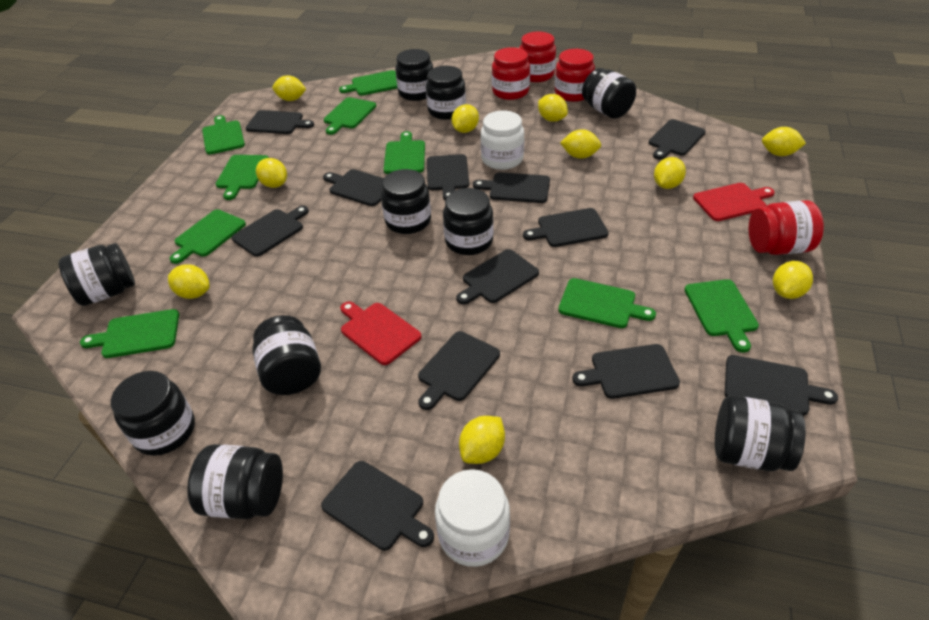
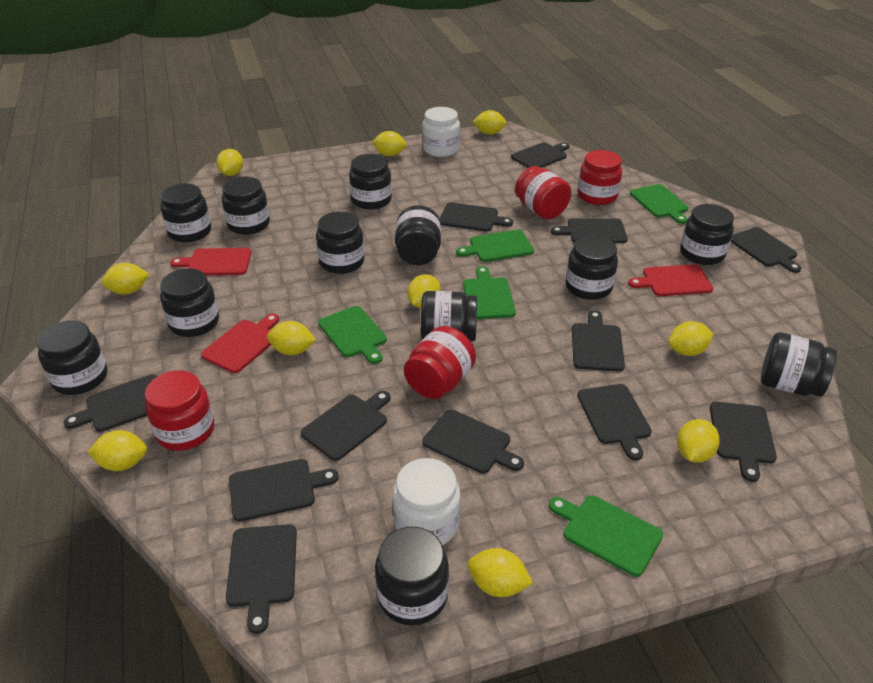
black jar: [58,243,135,306] [111,371,195,456] [187,444,283,519] [252,315,321,395] [381,169,431,234] [395,49,433,101] [426,66,466,120] [443,188,494,255] [582,68,636,119] [715,395,806,471] = 10 -> [37,321,107,395] [160,268,219,337] [161,184,211,242] [222,177,270,235] [316,212,364,274] [349,154,392,209] [375,527,449,626] [395,205,441,265] [421,291,477,341] [566,235,618,300] [680,204,734,265] [761,333,837,397] = 12
green cutting board: [80,309,179,358] [170,210,246,264] [202,115,245,155] [216,155,269,200] [324,97,376,135] [339,70,398,96] [384,131,425,174] [558,278,656,328] [684,279,759,352] = 9 -> [318,306,387,364] [456,230,534,262] [463,266,516,319] [549,495,663,577] [630,184,689,224] = 5
red cutting board: [340,301,421,365] [693,183,775,221] = 2 -> [170,248,251,276] [201,314,279,373] [628,264,713,296] = 3

